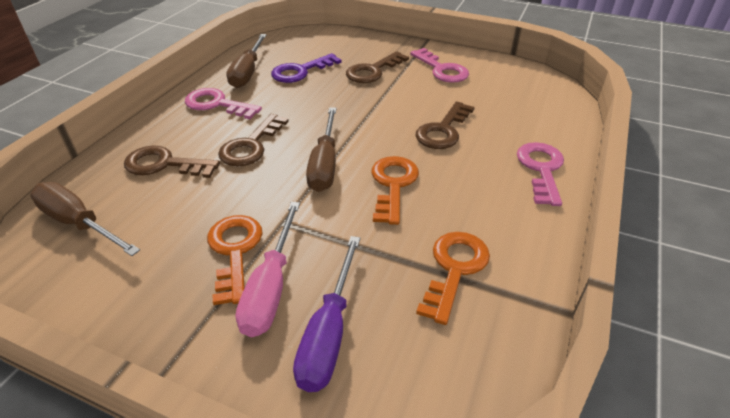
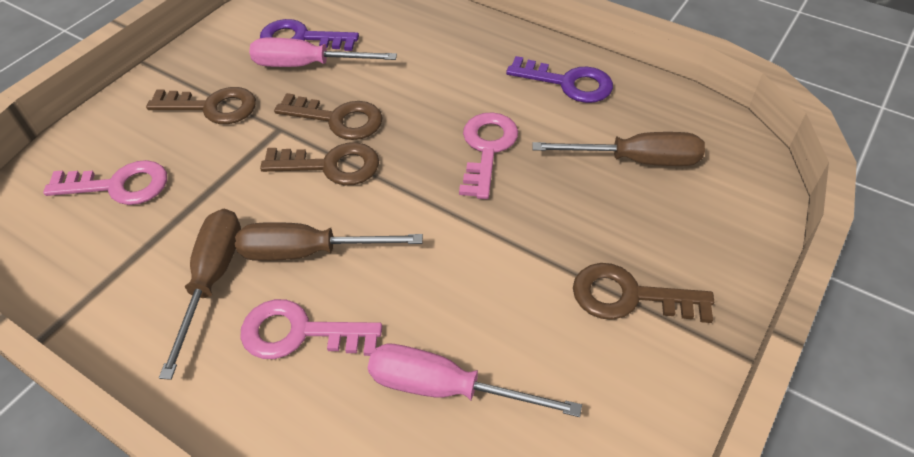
orange key: [207,215,263,305] [371,156,419,225] [416,232,490,325] = 3 -> none = 0
pink screwdriver: [236,202,300,337] = 1 -> [249,37,397,67] [368,344,582,417] = 2
purple key: [271,53,342,83] = 1 -> [260,19,359,51] [506,56,613,103] = 2
purple screwdriver: [293,236,360,392] = 1 -> none = 0

